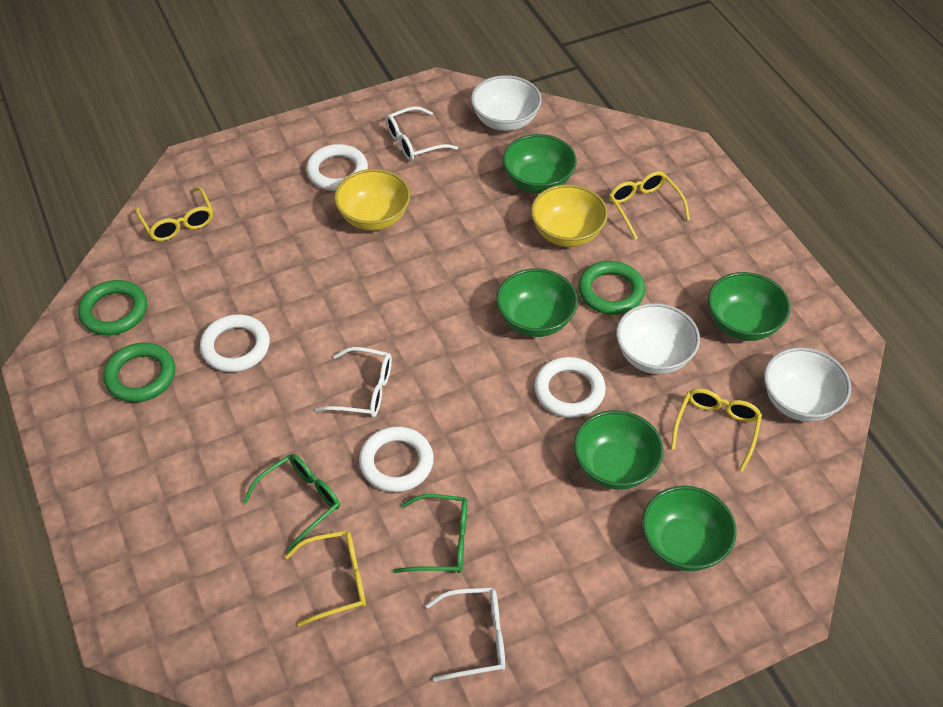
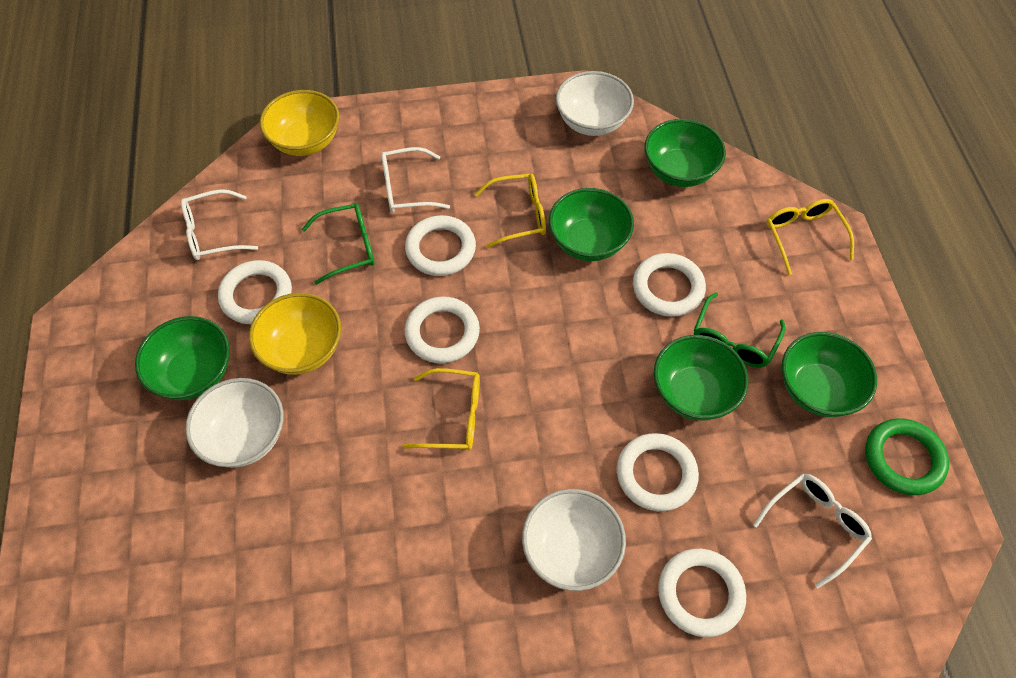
green ring: [78,280,147,335] [103,343,175,402] [578,261,645,315] = 3 -> [865,418,949,495] = 1
white ring: [200,314,270,372] [306,144,368,191] [359,426,434,492] [534,357,606,418] = 4 -> [218,260,292,324] [405,215,476,276] [405,296,480,363] [617,433,699,511] [633,253,706,317] [658,549,746,637] = 6
yellow glasses: [135,187,213,241] [285,531,366,626] [609,171,690,240] [671,388,762,472] = 4 -> [403,368,480,450] [475,173,546,248] [766,199,854,275] = 3

